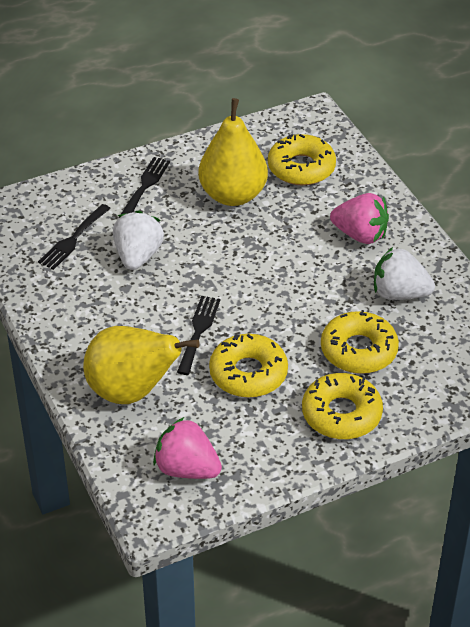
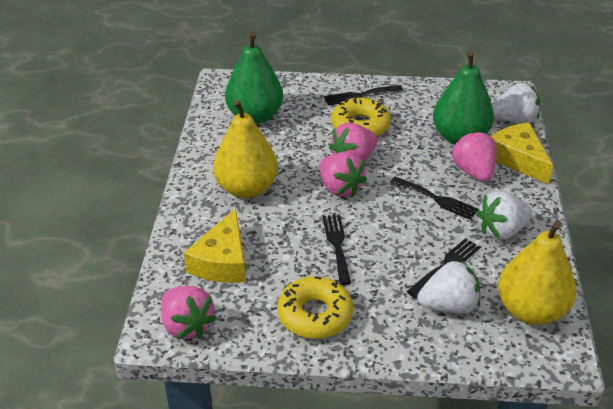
black fork: [38,204,111,270] [118,157,170,218] [177,296,220,375] = 3 -> [323,215,351,285] [324,85,403,106] [390,177,479,220] [407,238,480,298] = 4
green pear: none = 0 -> [225,31,283,124] [433,51,494,144] = 2
pink strawberry: [153,417,222,479] [330,193,389,244] = 2 -> [161,286,217,339] [319,152,367,197] [329,123,378,161] [451,130,497,182] = 4
white strawberry: [113,210,164,270] [374,247,435,300] = 2 -> [418,260,480,314] [477,191,532,240] [492,83,540,124] = 3
yellow cheese: none = 0 -> [184,208,246,283] [491,123,553,184] = 2
yellow donut: [209,334,288,398] [268,134,336,185] [302,373,383,439] [321,310,399,374] = 4 -> [277,276,353,339] [331,97,391,136] = 2

